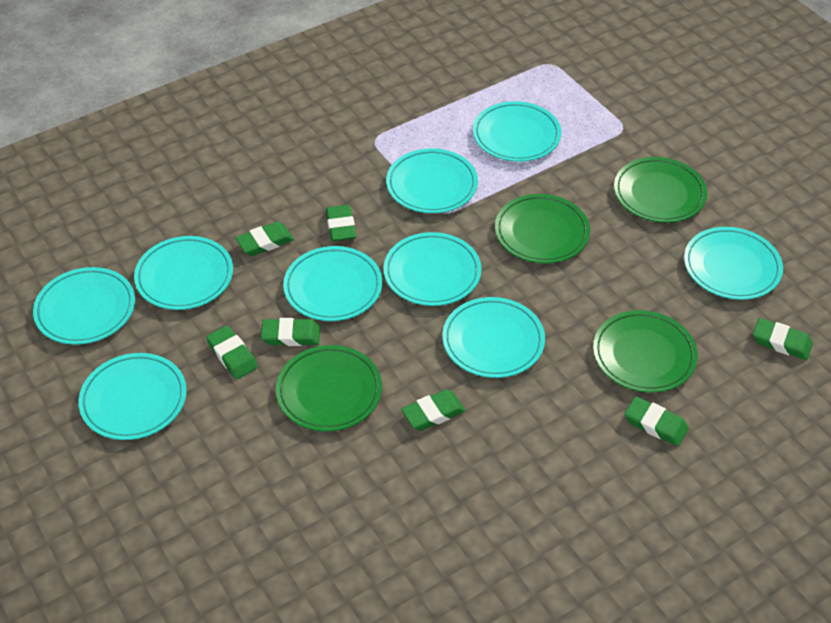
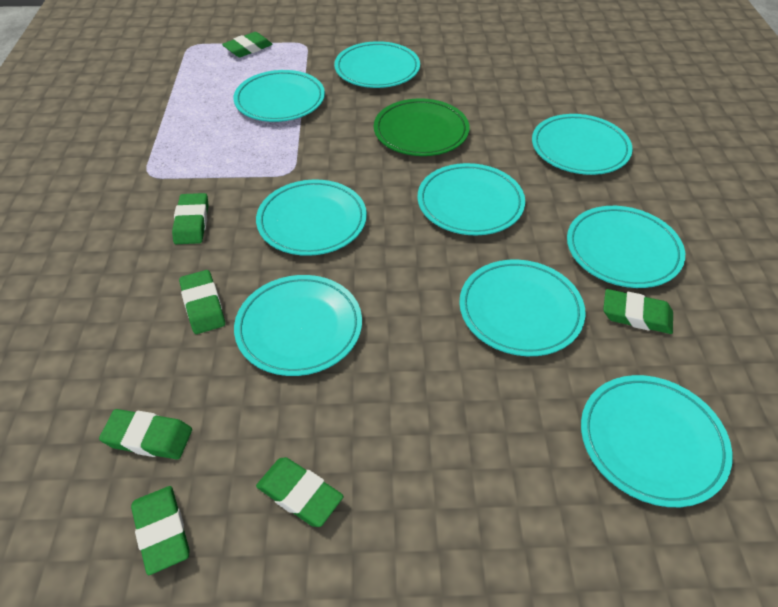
green plate: [276,345,382,431] [495,194,590,263] [593,310,698,393] [614,157,707,223] = 4 -> [374,98,470,156] = 1

